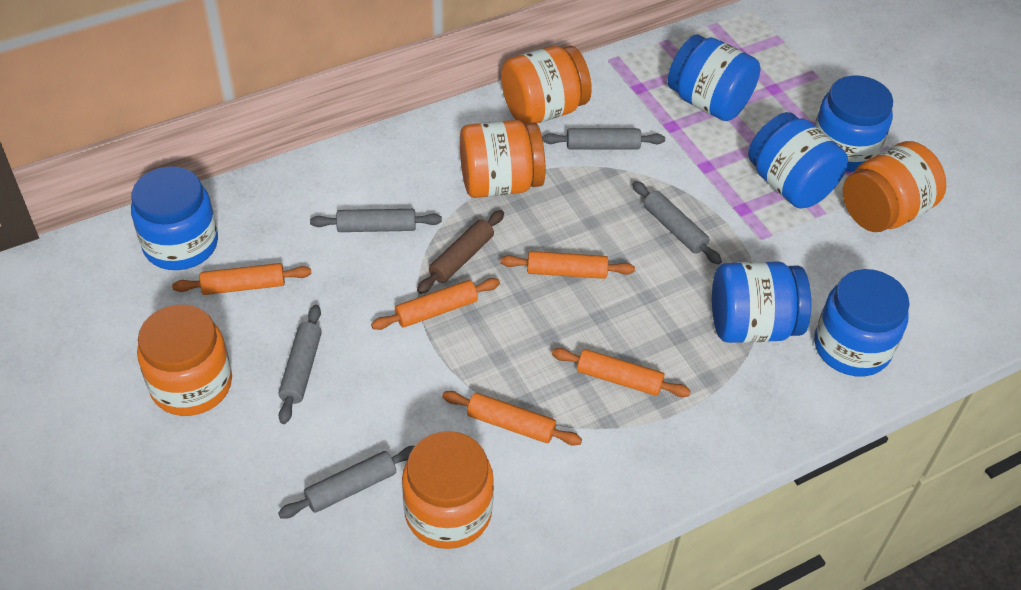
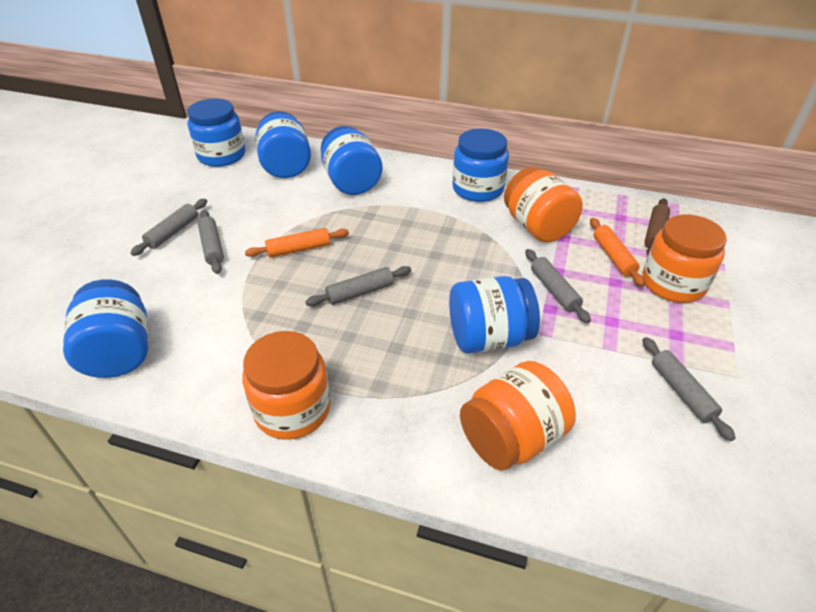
orange jar: [137,304,232,416] [402,431,494,549] [460,120,545,198] [501,45,592,124] [843,141,946,232] = 5 -> [242,331,331,440] [460,361,576,471] [504,167,583,243] [642,215,727,303] = 4
orange rolling pin: [172,263,311,295] [371,278,500,330] [442,391,582,446] [501,251,635,279] [552,348,691,397] = 5 -> [245,228,349,258] [590,218,645,287] = 2

